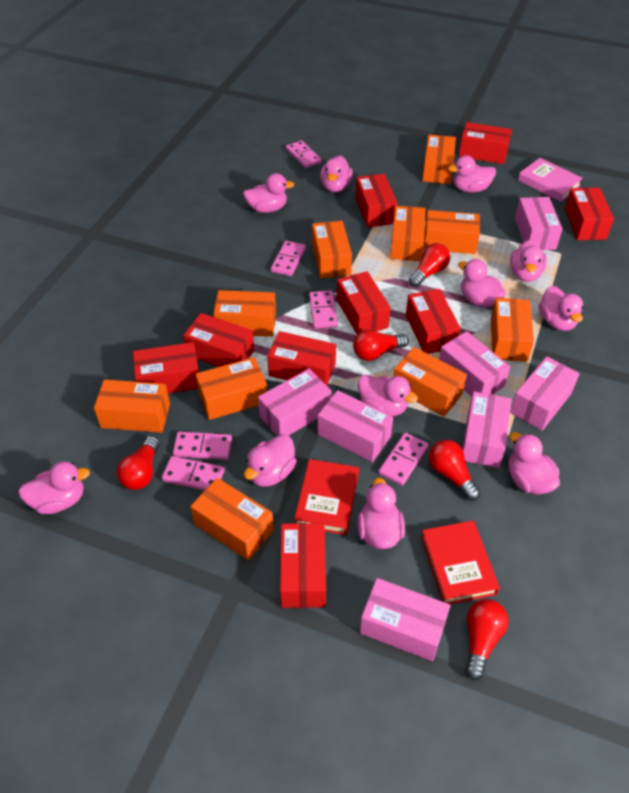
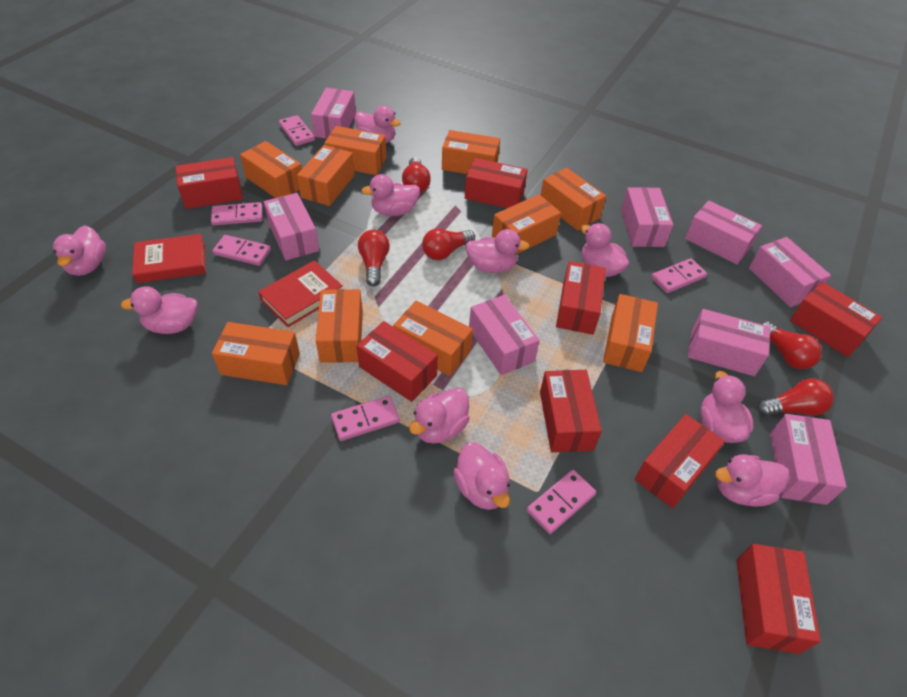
pink book: [518,158,583,202] = 1 -> none = 0
pink box: [258,368,331,436] [318,390,393,462] [360,578,450,661] [439,331,510,397] [462,391,512,468] [510,356,579,431] [515,197,563,250] = 7 -> [264,193,319,260] [311,88,356,139] [469,295,540,375] [621,187,673,247] [685,201,762,265] [688,309,770,376] [749,237,831,307] [770,414,847,505] = 8
pink duck: [18,461,90,514] [243,173,294,213] [244,434,297,487] [320,156,353,192] [358,375,418,416] [358,478,405,549] [448,155,496,193] [458,259,506,308] [508,432,560,494] [510,240,547,282] [539,286,584,331] = 11 -> [53,225,106,276] [121,287,198,334] [354,106,401,143] [361,174,420,216] [409,387,470,444] [453,442,510,510] [465,229,530,273] [581,223,629,277] [700,371,754,443] [715,455,789,507] = 10
red box: [133,342,199,393] [183,313,254,367] [267,331,336,386] [280,523,326,608] [337,271,391,335] [356,174,398,227] [406,289,461,354] [459,122,512,164] [565,188,614,240] = 9 -> [175,157,243,209] [357,321,438,402] [465,158,528,208] [540,370,602,452] [556,261,606,335] [635,414,725,509] [736,544,821,654] [790,282,882,357] = 8

